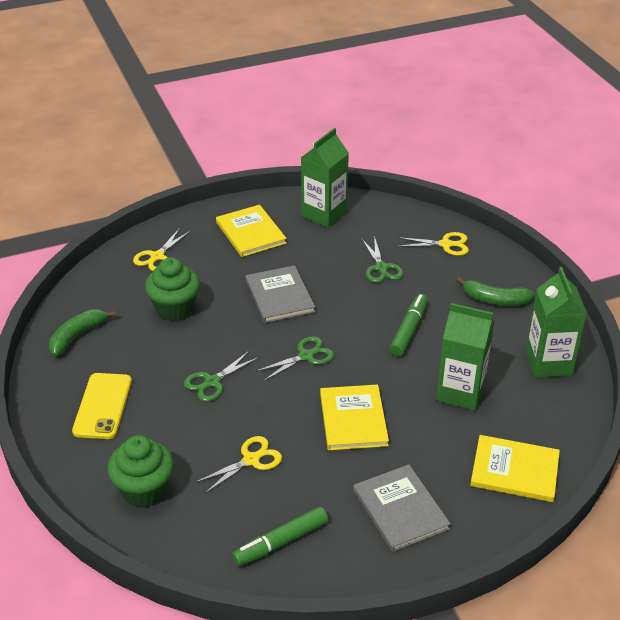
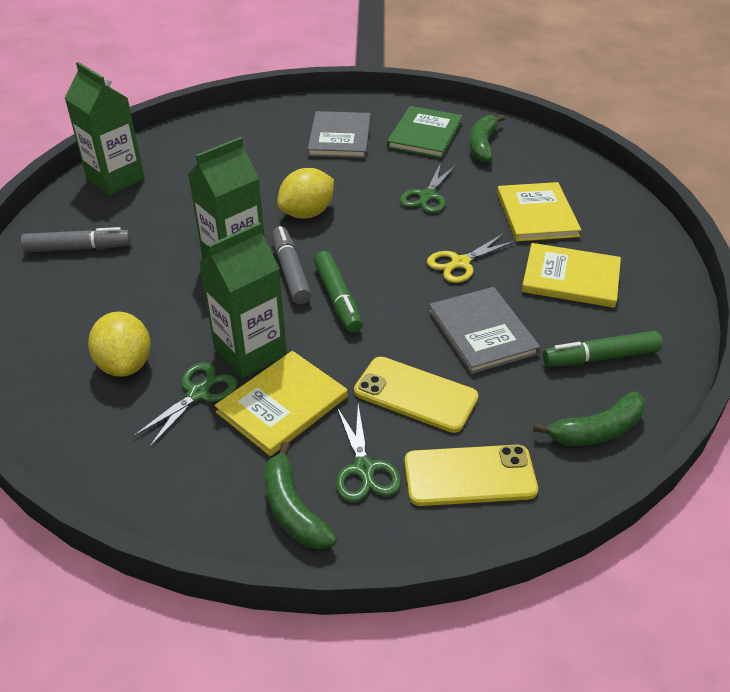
green banana: [49,309,116,356] [456,277,534,306] = 2 -> [264,442,337,550] [469,115,505,163] [533,392,645,446] = 3
green book: none = 0 -> [387,106,462,158] = 1
green cupcake: [107,435,174,508] [145,257,200,321] = 2 -> none = 0
grey marker: none = 0 -> [21,227,131,252] [272,226,312,304] = 2
yellow lemon: none = 0 -> [88,312,151,377] [277,168,334,219] = 2
yellow phone: [72,373,132,439] = 1 -> [354,357,479,433] [404,445,538,506] = 2
yellow scissors: [133,228,190,271] [196,436,282,493] [397,232,469,256] = 3 -> [427,233,516,283] = 1

